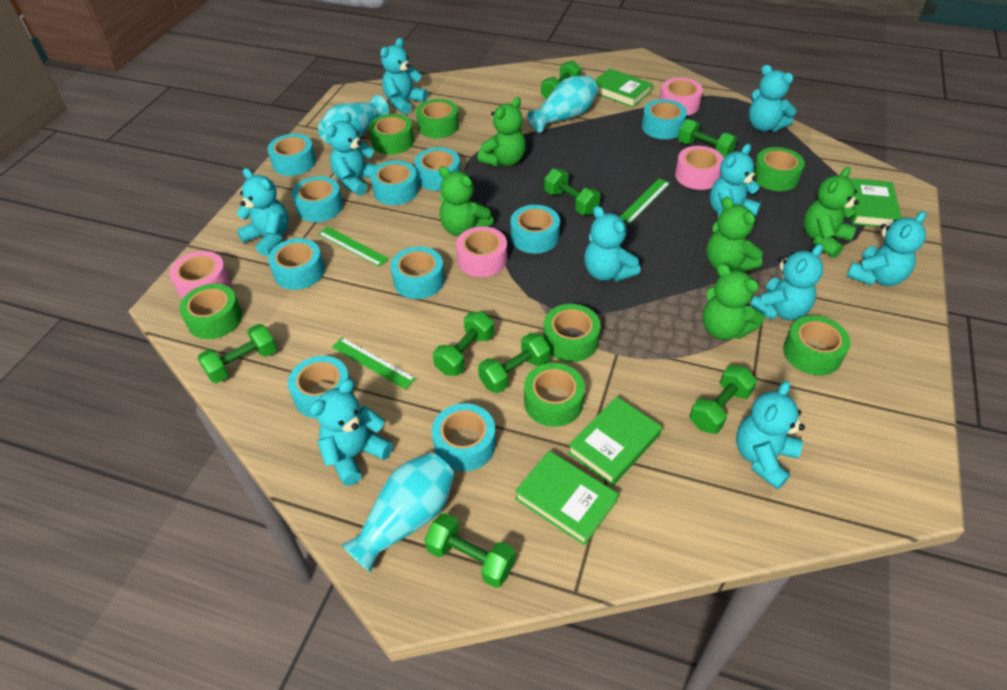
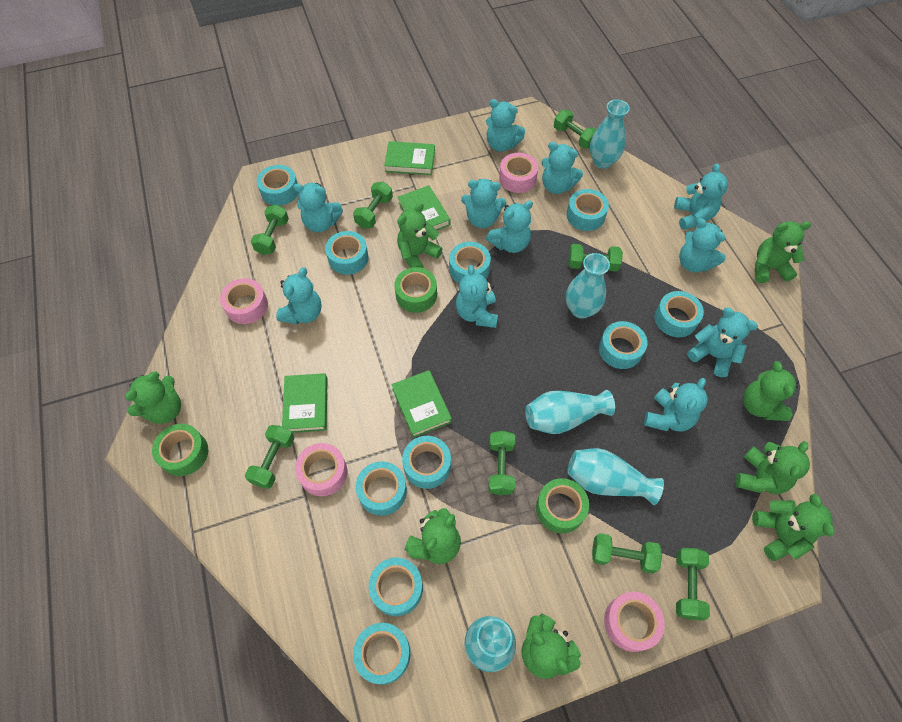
green ruler: [318,226,389,267] [332,337,416,389] [620,178,670,224] = 3 -> none = 0
green tape: [179,284,242,339] [369,114,414,154] [416,99,459,138] [524,363,585,427] [543,304,601,362] [754,147,805,191] [783,315,851,375] = 7 -> [152,424,209,476] [394,267,437,313] [536,478,589,533] = 3
green teddy bear: [439,166,494,237] [477,97,526,167] [702,264,765,340] [706,197,763,272] [803,167,859,258] = 5 -> [125,372,181,424] [397,203,442,268] [405,508,461,564] [521,613,581,679] [735,441,810,494] [743,361,799,421] [752,494,834,561] [755,221,811,283] = 8
turquoise teddy bear: [236,168,289,256] [310,379,393,486] [327,112,378,196] [380,38,428,114] [584,206,641,282] [710,144,761,217] [736,381,805,490] [749,65,796,131] [750,244,823,320] [847,211,926,286] = 10 -> [276,267,322,324] [293,183,343,232] [456,265,498,328] [461,179,507,228] [486,99,525,152] [486,201,533,253] [542,142,583,194] [644,378,708,431] [674,163,728,230] [679,218,726,272] [687,308,758,377] = 11
turquoise vase: [318,95,389,144] [341,452,455,572] [528,76,598,133] = 3 -> [465,616,516,672] [525,390,615,434] [566,253,610,319] [567,448,664,505] [590,99,630,169] = 5

